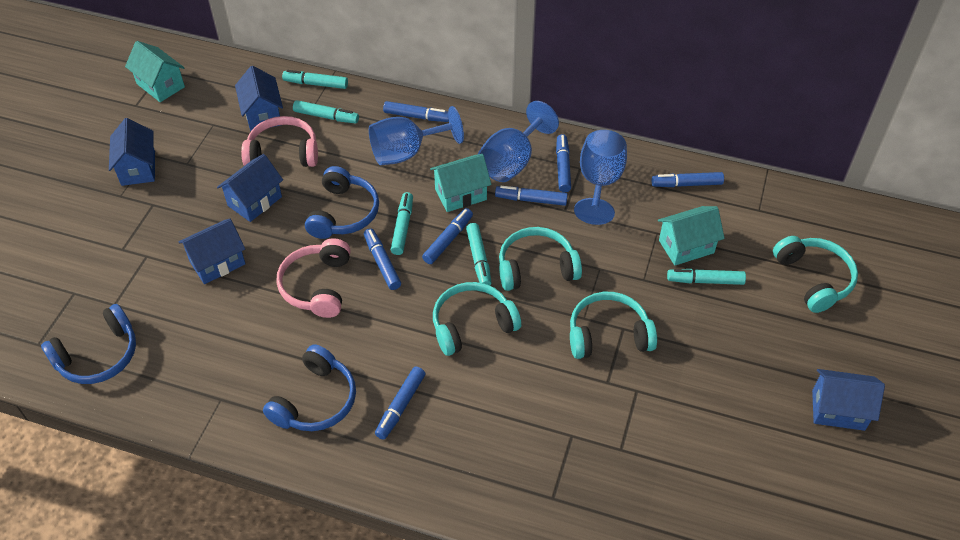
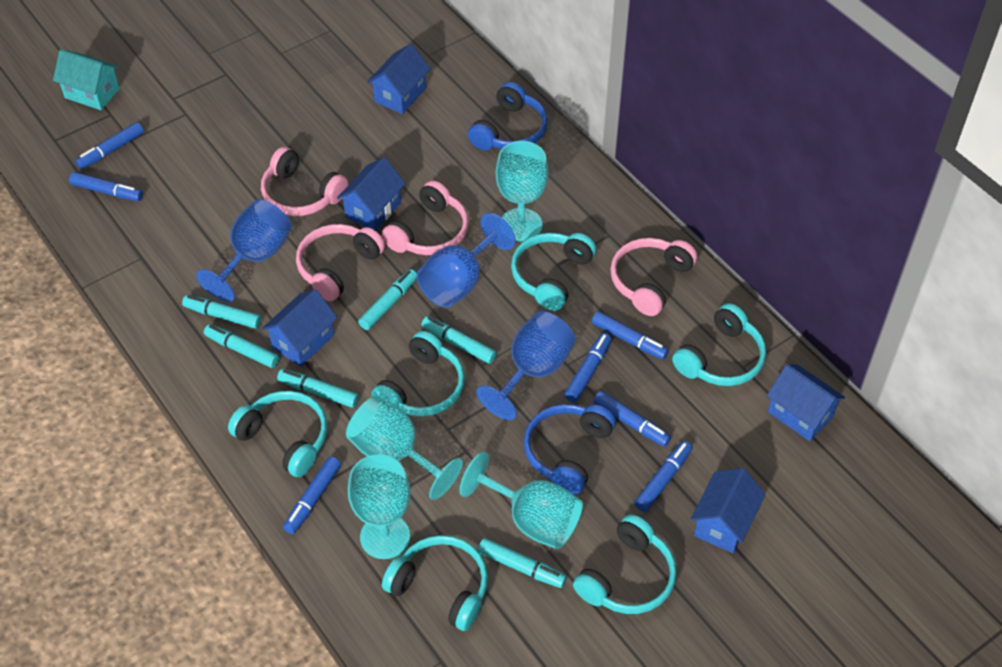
blue headphones: [41,304,136,384] [263,344,356,431] [305,166,379,239] = 3 -> [468,82,548,150] [524,404,616,494] = 2
pink headphones: [241,116,318,167] [276,238,351,318] = 2 -> [261,147,348,216] [296,224,385,301] [382,181,469,255] [610,238,697,316] = 4
turquoise goblet: none = 0 -> [346,396,463,500] [348,454,410,559] [460,452,583,549] [496,141,548,241] = 4
turquoise headphones: [433,282,521,356] [499,227,582,291] [570,292,657,359] [773,236,858,313] = 4 -> [228,391,328,477] [371,331,465,416] [382,535,488,631] [511,233,596,311] [573,514,677,614] [672,303,766,386] = 6
turquoise house: [125,41,185,102] [430,154,491,212] [658,206,725,265] = 3 -> [53,49,120,110] = 1
turquoise marker: [282,70,348,89] [293,100,359,124] [391,192,413,255] [466,223,492,286] [667,269,746,285] = 5 -> [182,295,261,329] [204,324,279,368] [277,369,359,408] [358,269,417,330] [422,316,496,364] [478,538,567,588] = 6

